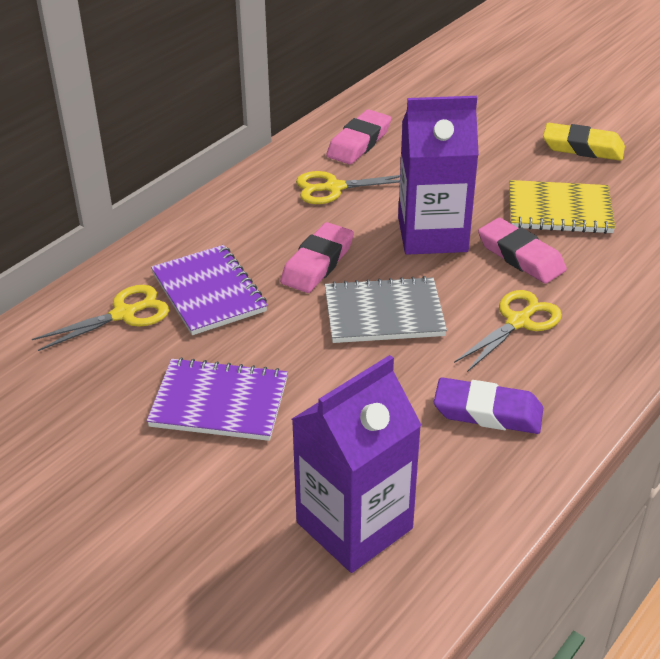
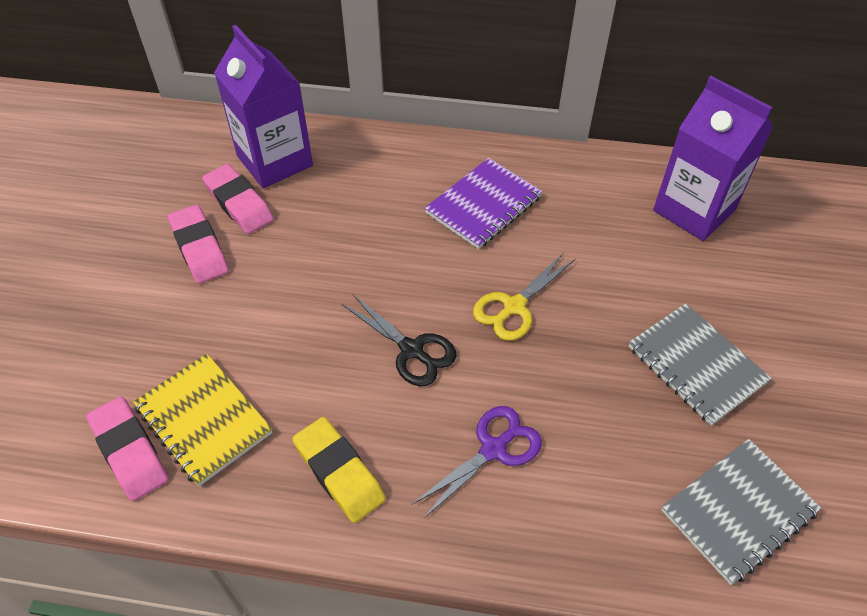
black scissors: none = 0 -> [342,294,456,386] = 1
grey notebook: [325,276,447,343] = 1 -> [629,303,772,426] [661,439,821,585] = 2
purple eraser: [434,377,543,434] = 1 -> none = 0
purple notebook: [147,357,288,441] [151,245,267,335] = 2 -> [425,158,543,249] = 1
purple scissors: none = 0 -> [413,406,542,518] = 1
yellow scissors: [32,285,169,351] [296,171,400,204] [454,290,562,372] = 3 -> [473,252,575,341] = 1

